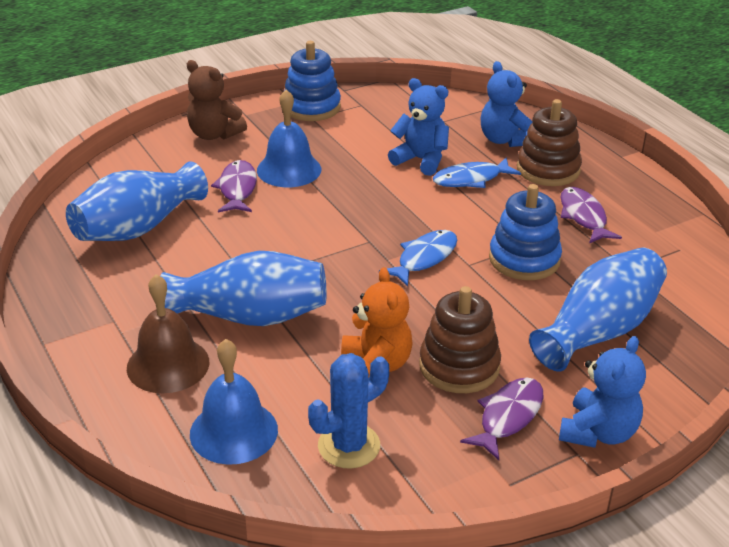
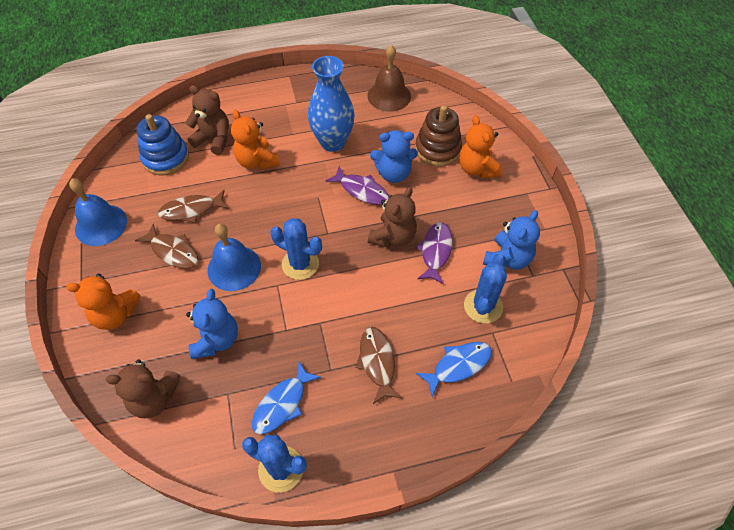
blue cactus: [308,353,389,468] = 1 -> [242,435,307,493] [270,218,322,280] [464,253,507,323] = 3
blue stacking toy: [284,41,341,121] [489,184,562,280] = 2 -> [137,114,189,175] = 1
blue vase: [66,161,208,241] [160,251,327,326] [529,247,667,372] = 3 -> [308,56,354,152] = 1
brown fish: none = 0 -> [135,224,198,269] [158,190,229,223] [356,327,402,404] = 3
brown stacking toy: [419,286,501,393] [517,99,582,186] = 2 -> [415,105,462,166] = 1
brown teddy bear: [187,60,247,140] = 1 -> [106,359,180,419] [185,85,229,155] [368,187,417,248] = 3
orange teddy bear: [341,267,413,376] = 1 -> [66,273,140,330] [231,110,280,170] [459,115,502,178] = 3
purple fish: [211,160,257,212] [460,378,543,460] [561,187,622,243] = 3 -> [326,166,389,205] [415,222,453,284] = 2

